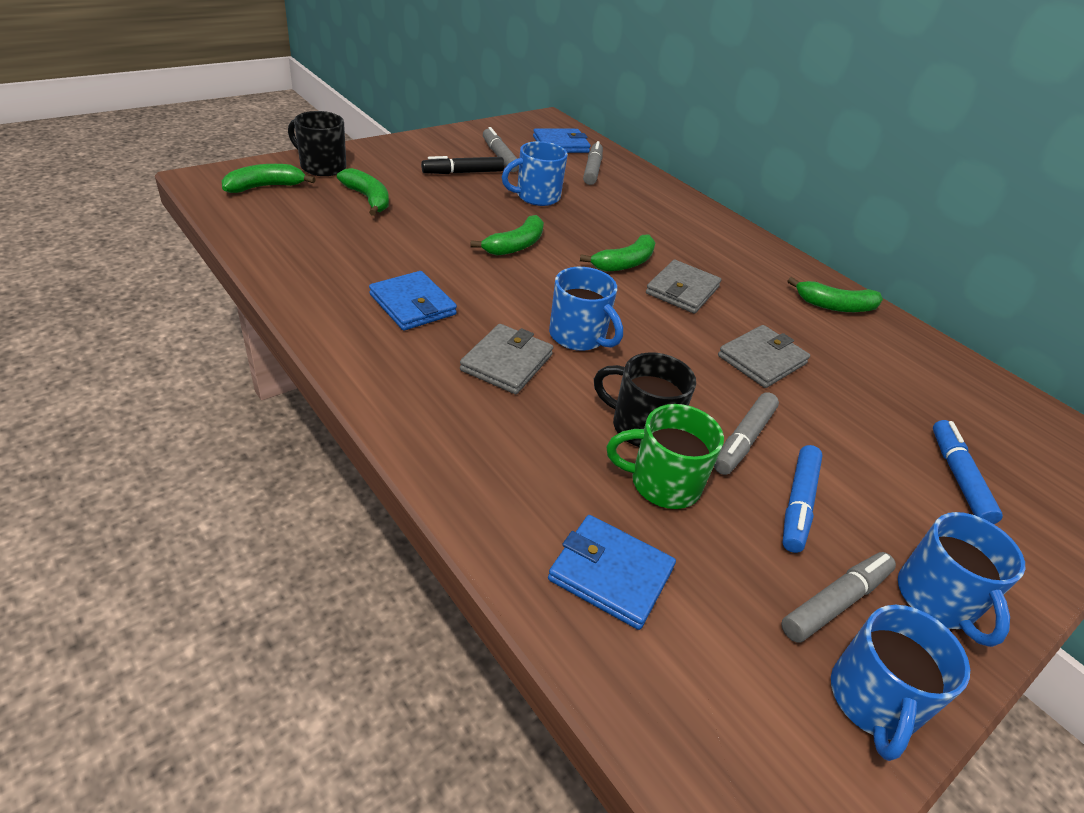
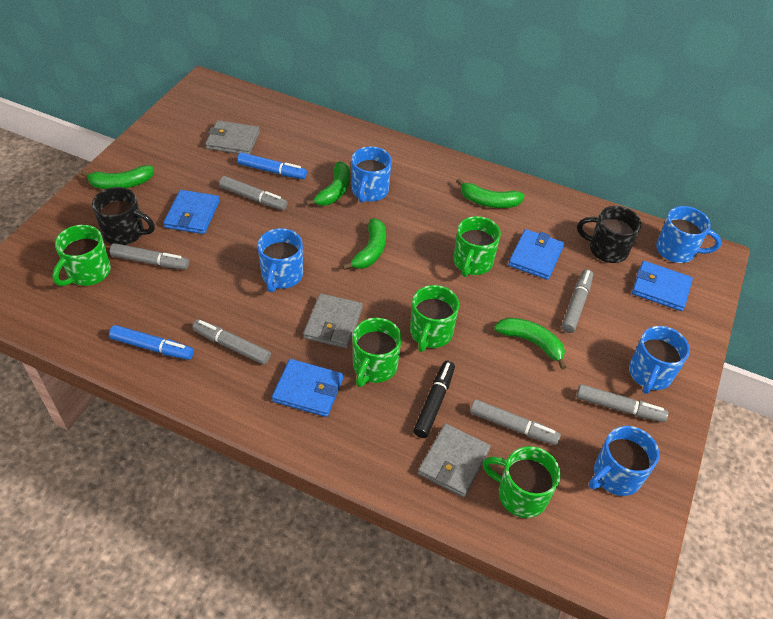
blue mug: [502,141,568,206] [549,267,623,351] [831,605,970,761] [898,512,1025,647] = 4 -> [258,228,303,292] [351,146,392,203] [589,426,659,496] [629,326,690,394] [656,206,722,263] = 5
blue wallet: [369,271,457,331] [533,128,591,153] [548,515,676,630] = 3 -> [163,190,220,234] [272,359,343,417] [508,229,564,280] [632,261,693,311] = 4
green mug: [607,404,724,509] = 1 -> [52,225,111,286] [353,318,402,387] [410,285,459,352] [454,216,501,277] [483,446,561,518] = 5
grey marker: [483,127,519,172] [583,141,603,185] [714,392,779,475] [781,552,896,642] = 4 -> [110,243,189,270] [192,319,271,365] [219,176,288,210] [470,399,561,445] [561,269,593,333] [576,384,668,422] = 6

